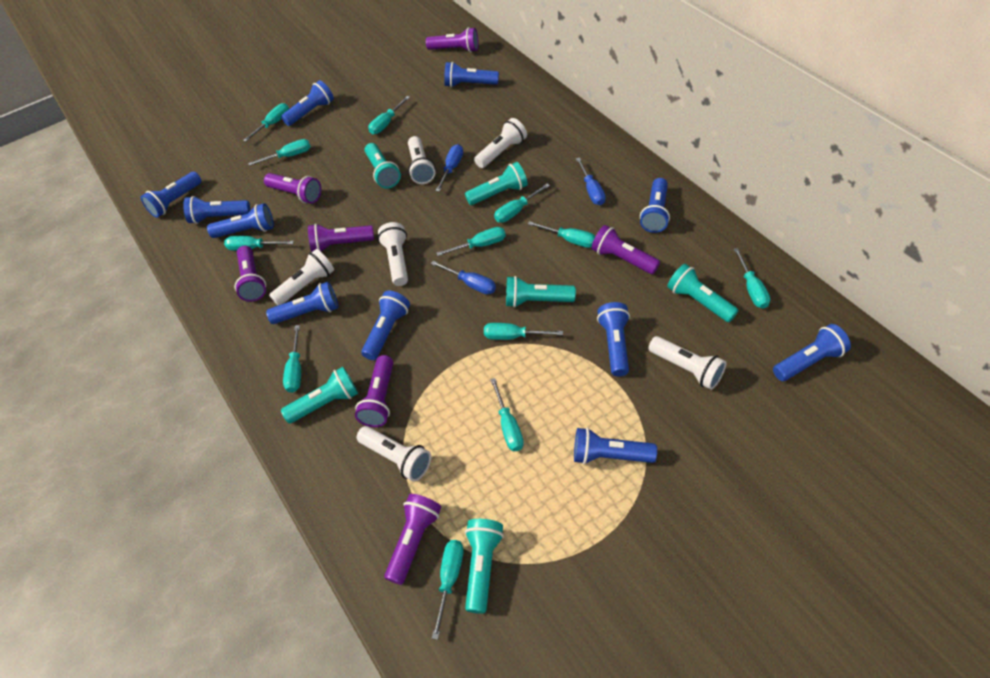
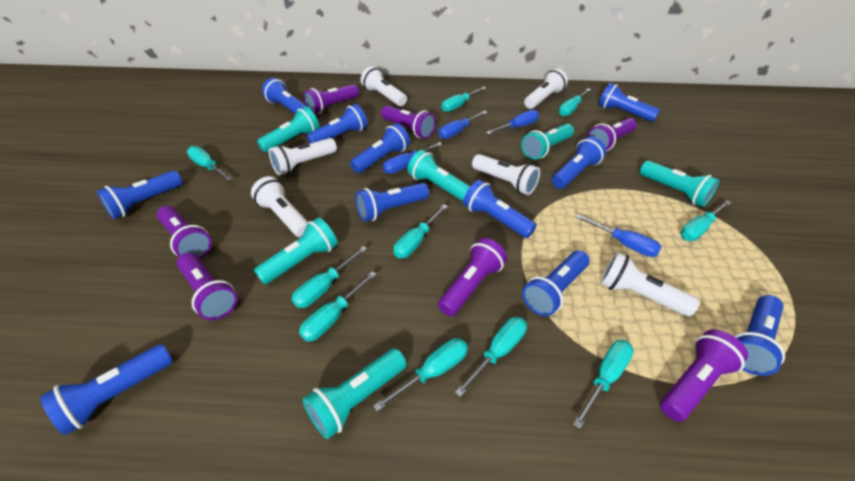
blue screwdriver: [431,261,496,294] [436,144,463,192] [576,157,606,205] = 3 -> [383,142,442,174] [438,111,488,139] [486,110,539,135] [575,214,662,257] = 4
turquoise screwdriver: [224,236,294,251] [243,103,289,142] [248,139,311,166] [283,325,301,393] [368,96,410,134] [432,540,464,640] [436,227,506,256] [484,323,563,340] [490,378,524,451] [494,183,550,223] [527,221,595,248] [734,248,770,309] = 12 -> [187,146,232,181] [292,246,367,308] [299,271,377,341] [373,338,468,412] [394,205,448,258] [441,87,486,112] [455,317,527,397] [559,88,591,116] [573,340,634,429] [680,200,731,241] = 10

